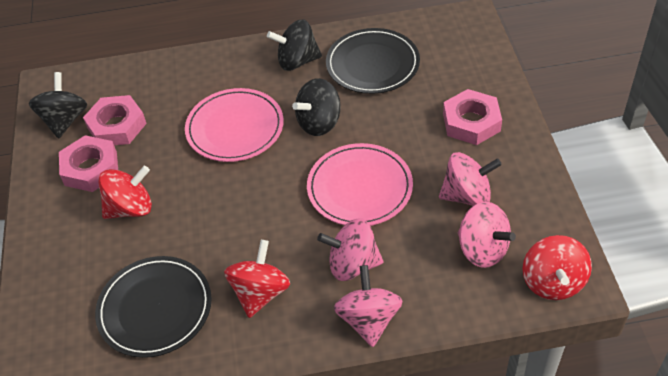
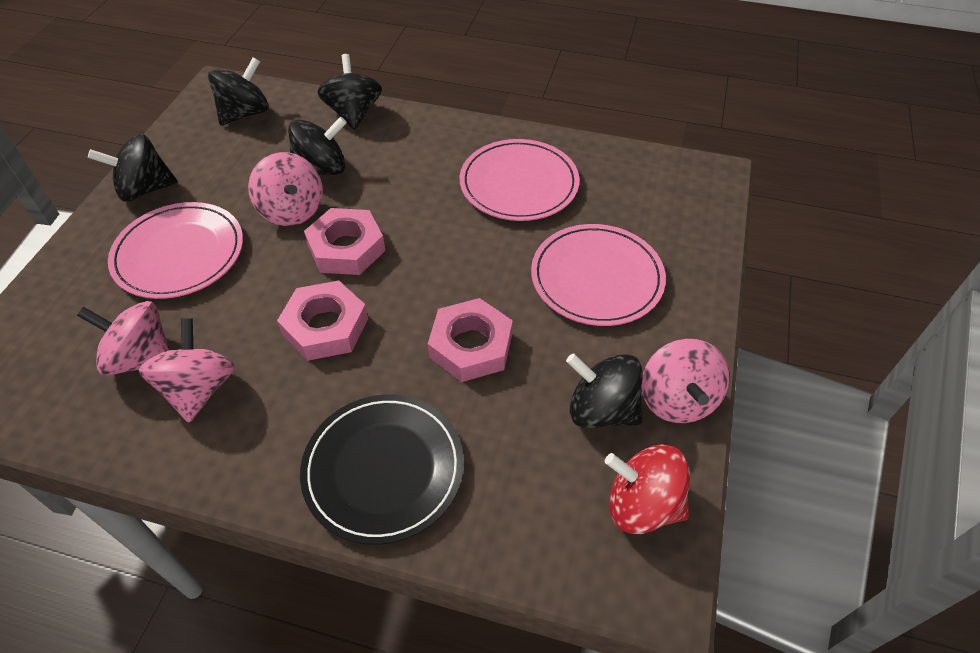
black plate: [95,256,212,358] [326,28,420,94] = 2 -> [300,394,464,545] = 1
black spinning top: [29,72,87,138] [267,19,322,71] [292,78,341,136] = 3 -> [88,134,178,202] [208,57,269,125] [288,117,347,175] [317,54,382,130] [566,353,643,428] = 5
pink plate: [185,88,284,162] [307,143,413,226] = 2 -> [108,202,243,299] [460,139,580,221] [531,224,666,326] = 3
red spinning top: [98,166,152,219] [224,240,290,318] [523,235,592,300] = 3 -> [605,444,690,534] = 1

